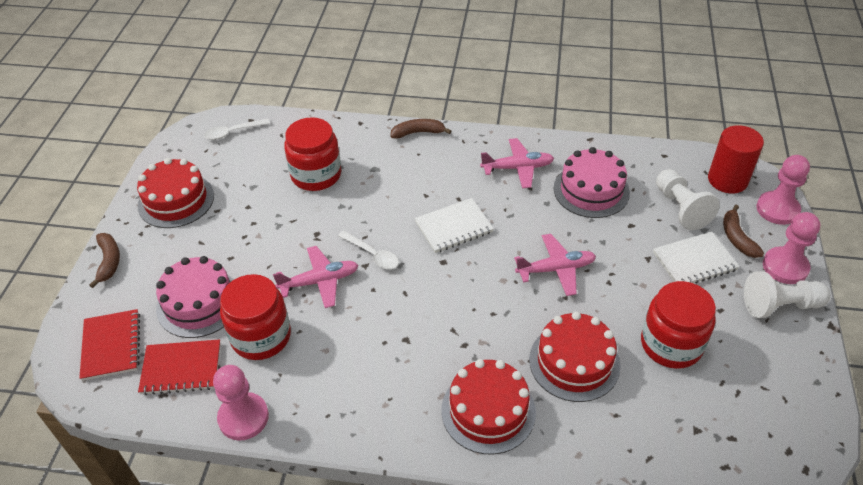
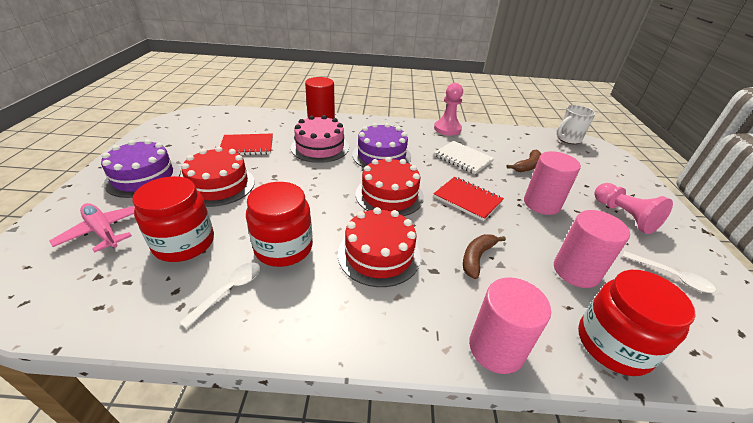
brown banana: [89,233,120,288] [391,119,451,139] [723,205,764,258] = 3 -> [463,234,506,279] [506,150,541,172] = 2
pink cake: [156,256,234,338] [554,147,630,218] = 2 -> [291,115,349,163] = 1
pink cylinder: none = 0 -> [469,277,551,374] [524,151,581,215] [554,210,630,288] = 3
pink pawn: [213,365,269,441] [756,155,810,225] [763,212,820,284] = 3 -> [434,83,463,136] [594,183,673,234] = 2
pink plane: [273,246,359,308] [480,138,554,188] [514,234,596,296] = 3 -> [49,203,135,253] = 1
purple cake: none = 0 -> [101,139,181,198] [352,123,411,168] = 2
white mug: none = 0 -> [557,105,596,144] = 1
white notebook: [415,198,494,253] [653,231,740,283] = 2 -> [434,141,494,174] = 1
white pawn: [656,169,720,230] [744,271,830,318] = 2 -> none = 0

